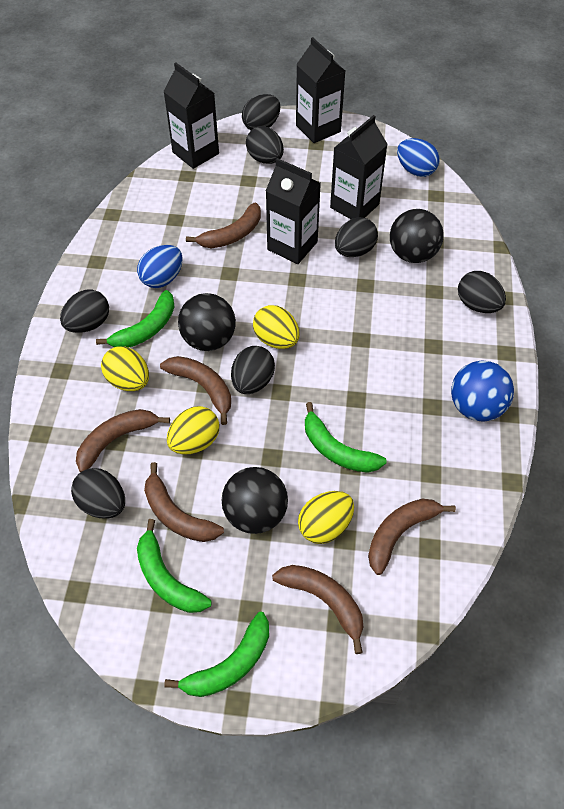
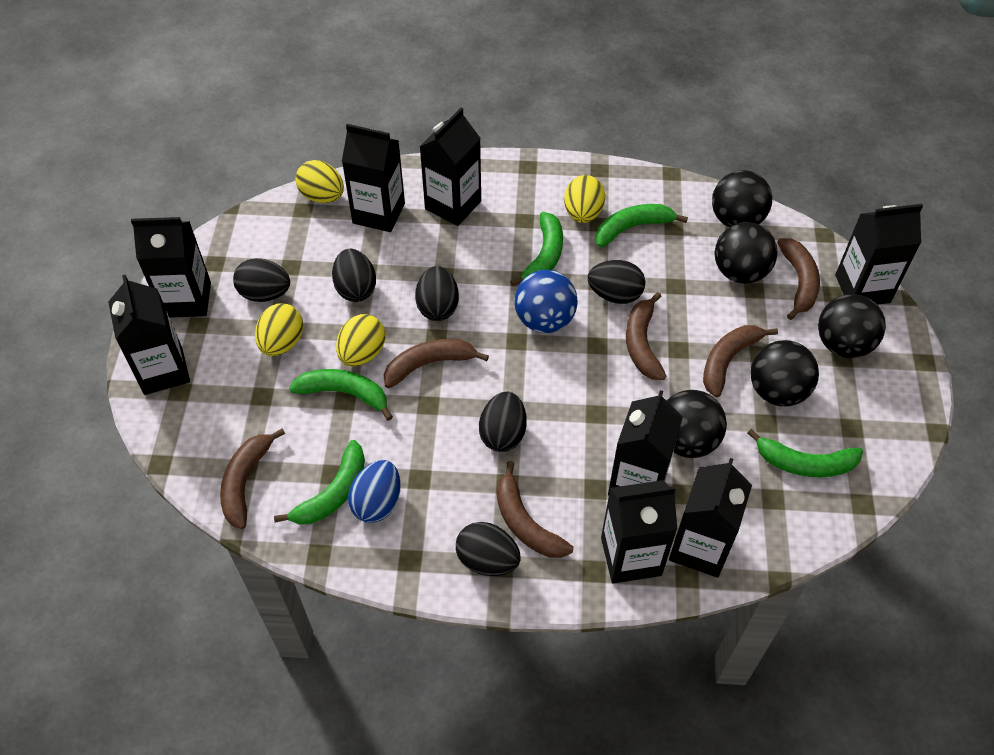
black ball: [178,293,236,351] [221,467,288,534] [390,209,444,263] = 3 -> [667,390,727,458] [712,170,772,227] [715,222,778,284] [750,340,819,406] [818,294,886,358] = 5
black carton: [163,62,219,169] [266,158,321,264] [296,37,345,143] [330,115,388,219] = 4 -> [108,275,190,395] [131,217,211,318] [342,124,405,232] [420,108,481,226] [601,480,677,583] [608,390,683,496] [669,458,752,578] [835,204,923,305] = 8
black egg: [60,289,109,333] [71,468,125,519] [231,346,275,394] [242,94,280,130] [246,126,284,164] [335,217,378,257] [458,271,506,313] = 7 -> [233,258,290,302] [332,249,376,302] [415,266,459,321] [456,522,521,576] [479,392,526,452] [588,260,645,304] = 6
blue egg: [137,245,183,288] [397,138,440,177] = 2 -> [348,460,401,523] = 1
green banana: [96,290,175,348] [137,519,212,613] [164,612,269,697] [305,402,387,473] = 4 -> [274,440,365,525] [289,369,393,421] [510,212,563,286] [595,204,688,248] [747,429,863,477] = 5

